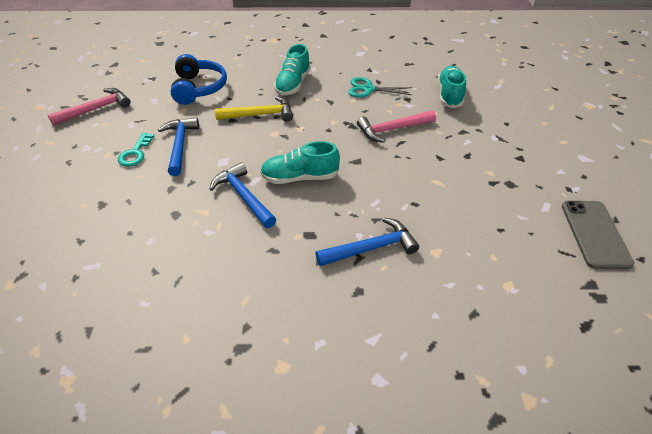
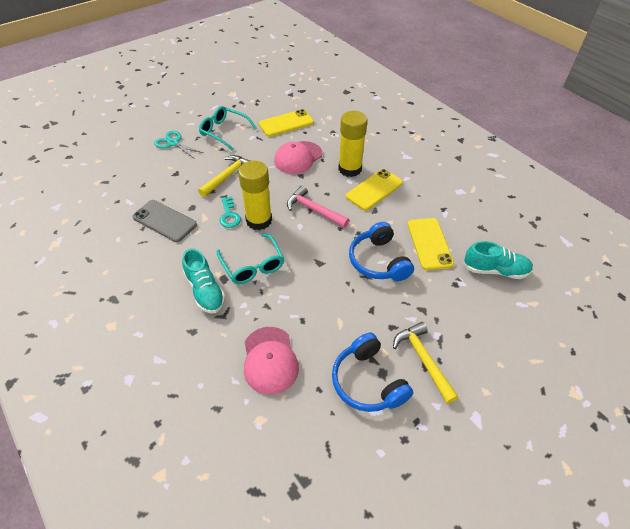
blue hammer: [158,117,199,176] [209,162,276,228] [316,218,419,266] = 3 -> none = 0
blue headphones: [170,54,227,105] = 1 -> [332,333,413,412] [349,222,414,281] = 2
pink cap: none = 0 -> [244,327,299,395] [274,141,322,174] = 2
pink hammer: [48,88,130,126] [357,110,436,143] = 2 -> [287,186,349,228] = 1
turquoise glasses: none = 0 -> [199,106,257,151] [217,233,284,284] = 2
turquoise shoe: [260,141,340,184] [274,44,311,95] [438,66,466,108] = 3 -> [182,248,226,313] [463,241,533,279] = 2
yellow glue stick: none = 0 -> [238,161,272,230] [338,111,367,177] = 2
yellow hammer: [215,96,293,122] = 1 -> [198,155,250,197] [393,322,458,404] = 2
yellow phone: none = 0 -> [259,109,314,137] [346,169,403,211] [408,218,454,270] = 3

